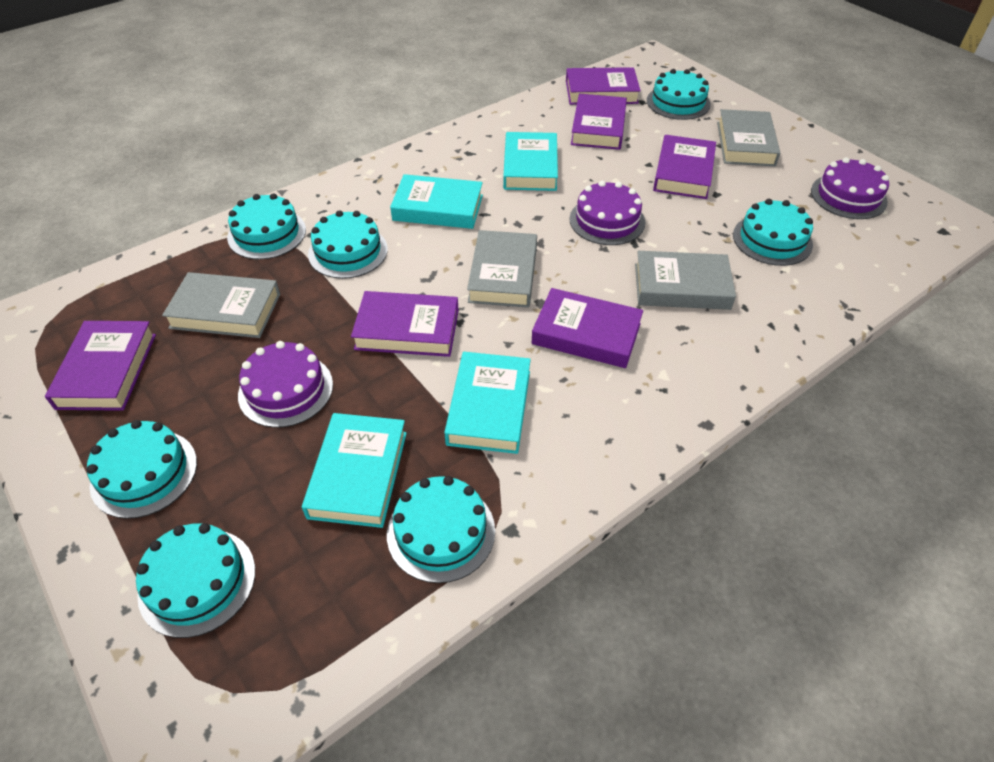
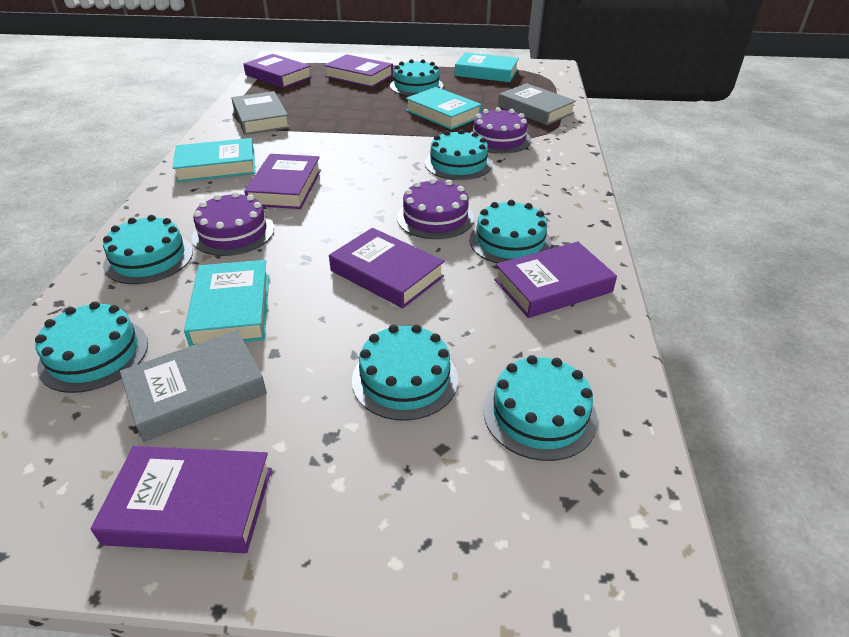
grey book: [162,272,280,338] [467,230,537,308] [635,251,736,310] [717,109,780,166] = 4 -> [120,330,267,442] [232,91,290,135] [498,83,576,125] = 3

